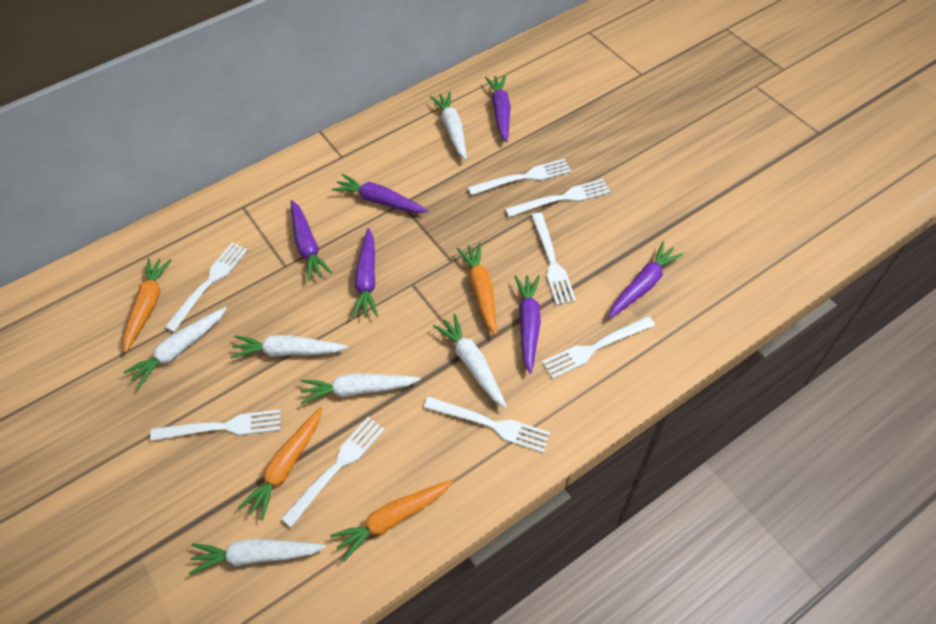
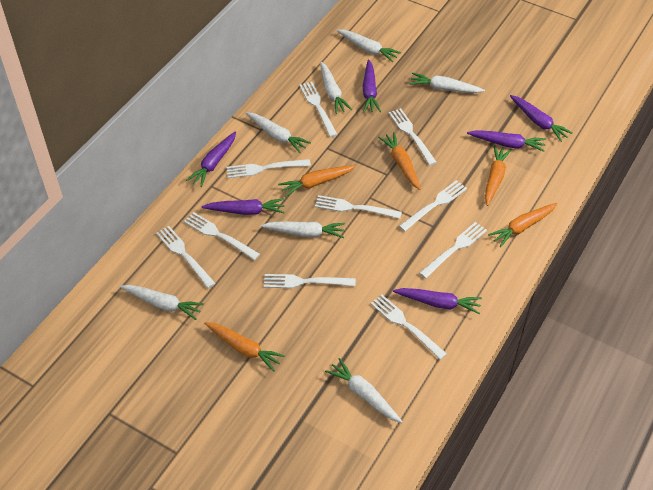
orange carrot: [123,258,172,352] [238,407,322,521] [330,480,453,561] [457,243,497,335] = 4 -> [204,322,285,371] [278,165,356,197] [378,132,421,190] [485,145,512,206] [488,203,557,247] = 5
white carrot: [123,307,227,388] [189,539,326,575] [230,335,348,359] [301,373,421,404] [430,92,467,160] [433,314,507,408] = 6 -> [120,285,204,320] [246,112,311,153] [261,221,345,238] [320,62,352,114] [325,358,403,423] [336,29,401,62] [409,73,485,93] = 7
white fork: [150,410,280,441] [165,242,248,332] [281,417,385,527] [424,397,550,453] [468,158,571,195] [505,179,610,217] [531,212,576,305] [542,316,655,379] = 8 -> [156,226,216,288] [184,212,260,260] [226,159,311,178] [264,274,356,288] [299,81,338,137] [315,195,402,219] [371,294,447,360] [389,108,437,165] [399,180,467,231] [419,222,487,278] = 10

